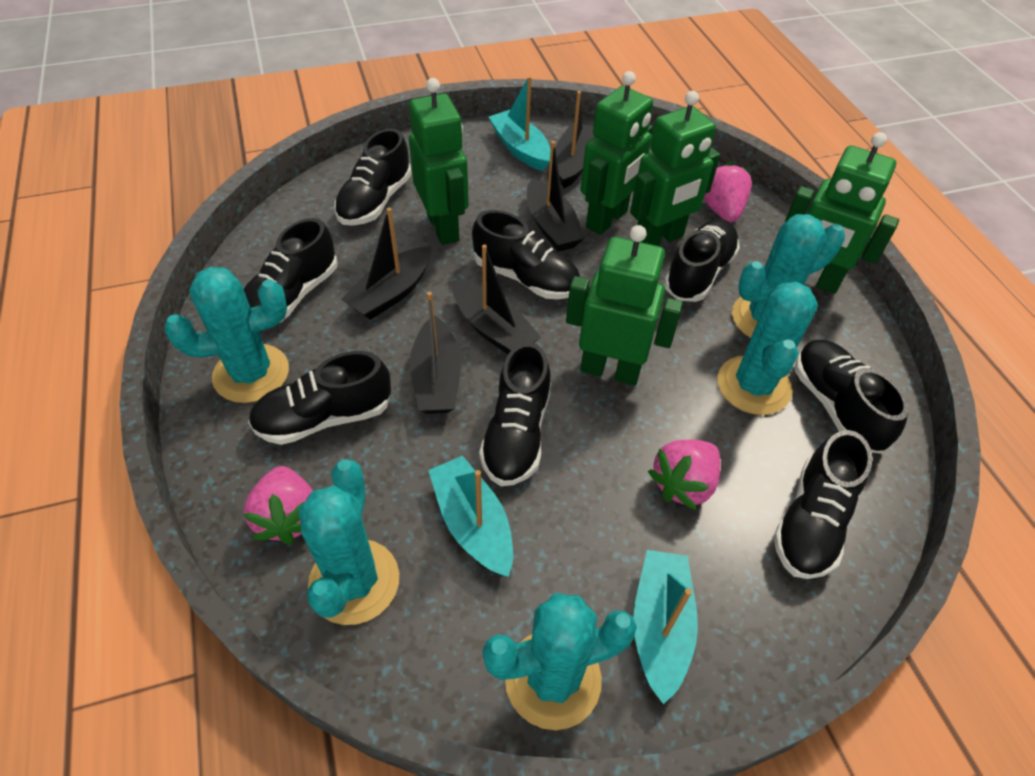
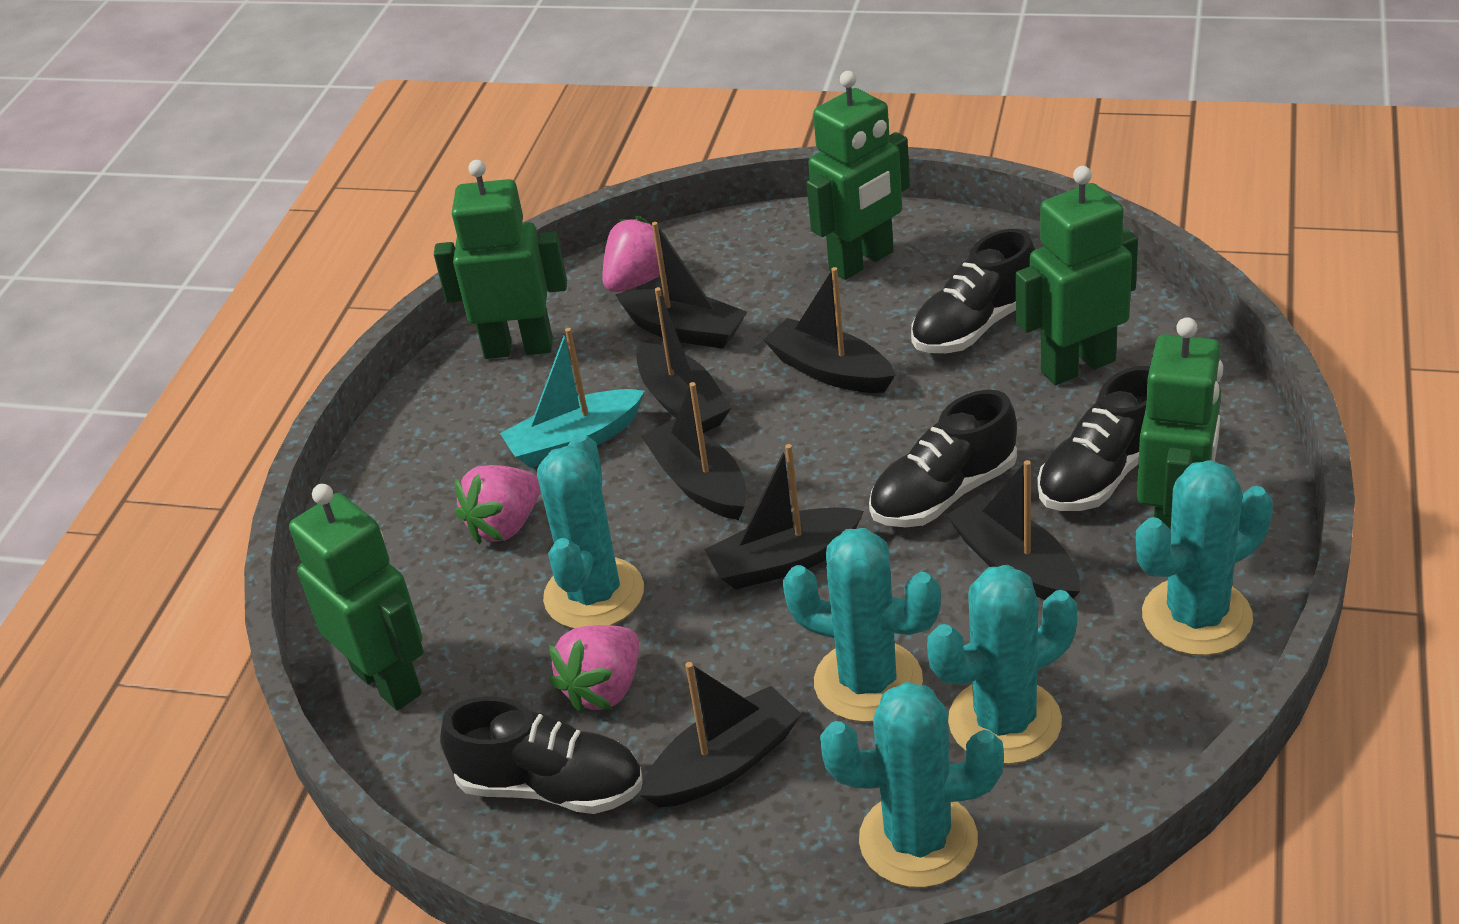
black boat: [341,208,431,320] [410,292,461,414] [452,245,541,354] [527,141,585,252] [555,91,595,188] = 5 -> [615,222,747,349] [637,287,731,433] [639,662,802,808] [641,382,747,520] [704,444,864,589] [763,267,895,393] [946,460,1080,600] = 7
black shoe: [244,218,338,323] [248,351,391,445] [334,129,412,226] [472,210,580,299] [479,342,551,486] [664,219,740,302] [773,430,872,579] [795,340,909,453] = 8 -> [440,697,643,814] [869,390,1017,528] [911,229,1035,353] [1037,366,1150,511] = 4
turquoise boat: [428,455,513,577] [489,76,551,171] [633,550,698,704] = 3 -> [500,328,645,468] = 1

